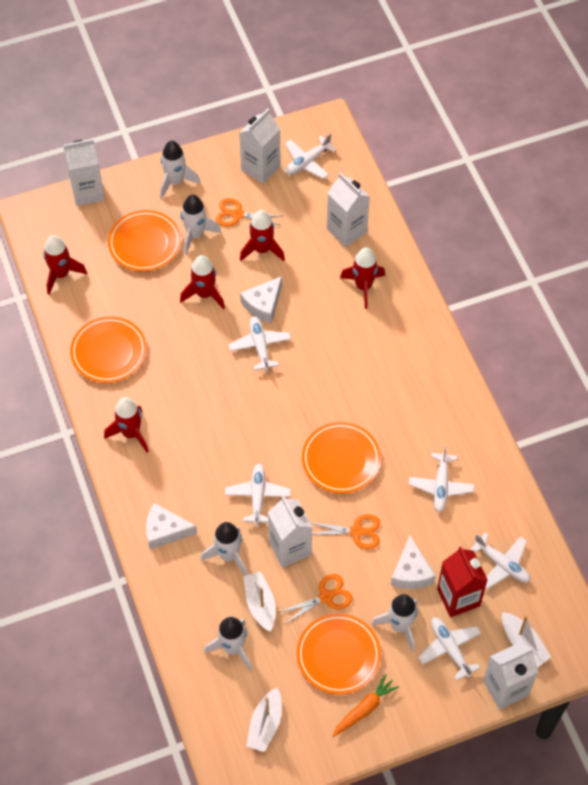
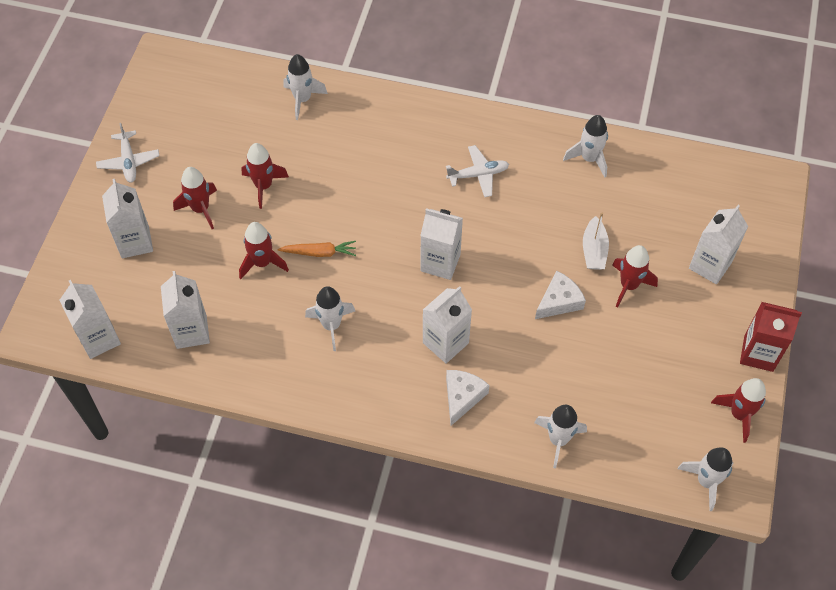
orange plate: [70,317,147,383] [108,210,181,271] [297,613,381,694] [302,422,381,493] = 4 -> none = 0
orange scissors: [216,198,280,226] [277,574,353,625] [310,514,380,549] = 3 -> none = 0
white boat: [243,571,276,632] [246,688,282,752] [502,612,551,667] = 3 -> [583,213,609,270] = 1
white carton: [64,139,105,206] [239,109,281,184] [268,496,313,568] [327,172,370,247] [483,642,538,710] = 5 -> [59,280,121,359] [102,179,153,258] [161,271,210,349] [420,208,463,280] [423,286,472,364] [689,205,748,284] = 6
white cheese: [146,503,197,550] [240,276,282,323] [391,536,436,589] = 3 -> [446,370,490,426] [535,271,586,319] = 2
white plane: [225,464,291,525] [229,316,291,371] [285,133,337,179] [409,446,475,512] [418,617,481,681] [470,533,530,589] = 6 -> [96,123,160,182] [446,145,509,197] = 2

